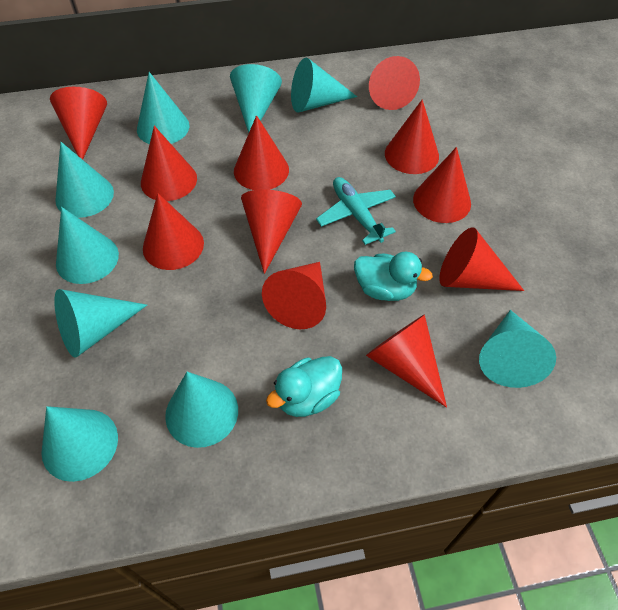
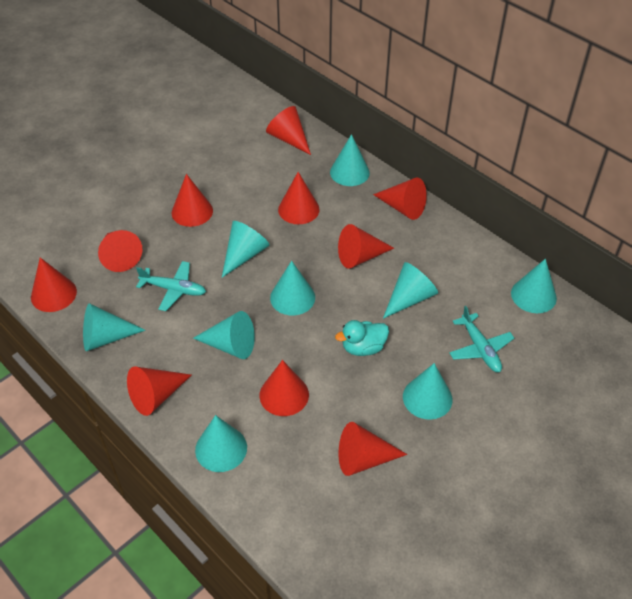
red cone: [50,87,107,160] [141,126,197,201] [143,193,204,270] [234,115,289,190] [241,189,302,274] [262,262,326,329] [366,314,447,408] [369,56,420,110] [385,99,439,174] [413,147,471,223] [439,227,524,291] = 11 -> [31,257,77,312] [98,230,143,272] [127,366,192,416] [171,174,213,227] [260,360,309,416] [266,106,311,155] [278,172,320,224] [338,224,394,269] [338,422,407,476] [373,177,427,220] = 10
turquoise duck: [266,356,342,417] [354,252,433,301] = 2 -> [335,320,389,356] = 1
turquoise plane: [316,177,396,245] = 1 -> [136,261,206,311] [449,306,514,372] = 2

